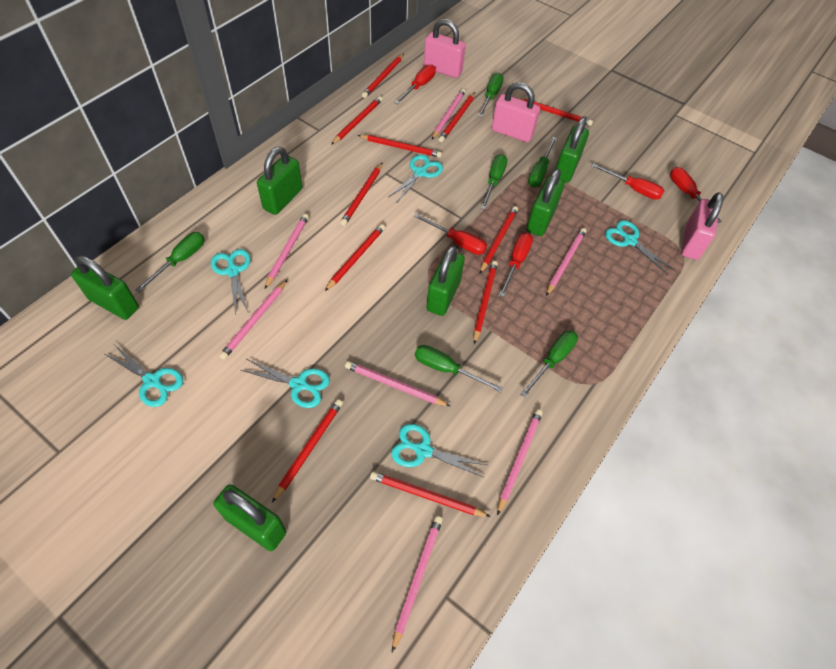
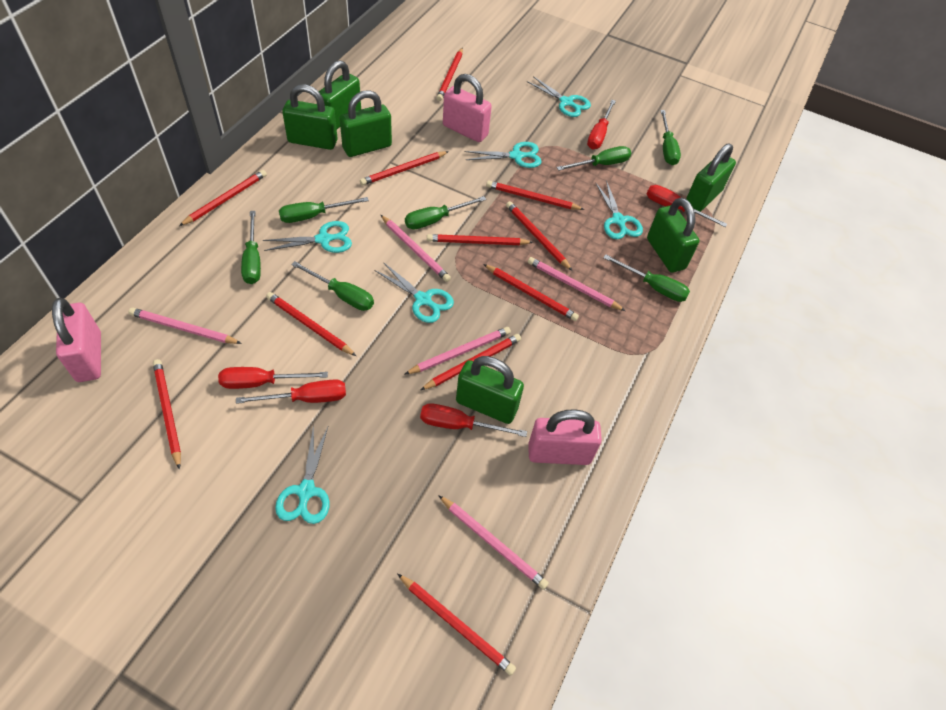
green screwdriver: [135,232,204,292] [415,345,503,392] [478,73,503,118] [481,154,508,209] [520,330,578,397] [528,137,557,187] = 6 -> [241,211,261,284] [279,197,369,223] [291,261,374,311] [405,196,486,229] [556,146,631,171] [603,254,690,302] [660,110,681,165] = 7
pink pencil: [219,280,287,360] [265,214,309,289] [345,361,450,406] [392,516,443,652] [432,89,466,139] [497,409,543,515] [546,228,586,296] = 7 -> [129,308,242,344] [381,215,451,282] [405,327,511,374] [438,495,549,590] [528,257,625,311] = 5

